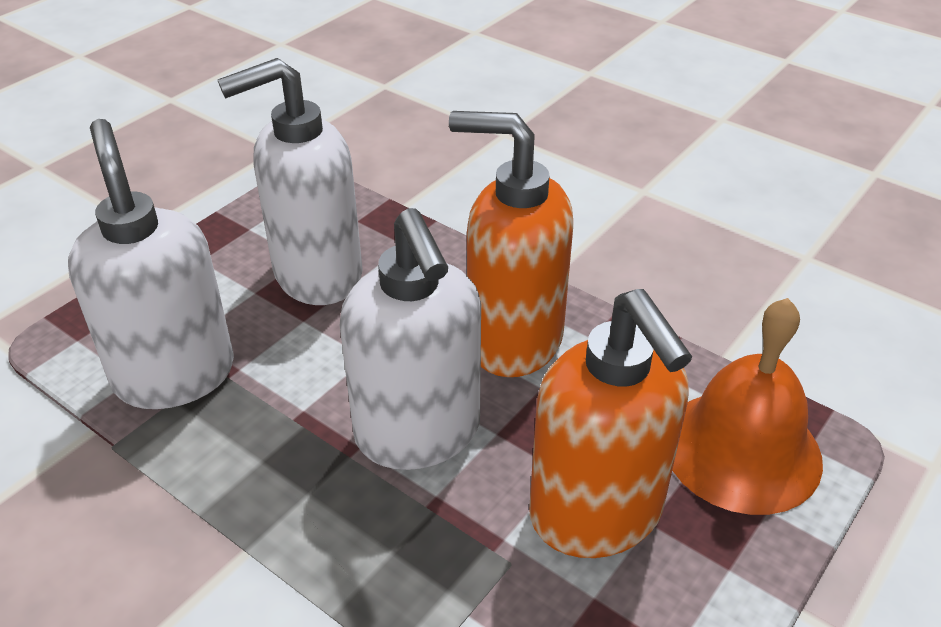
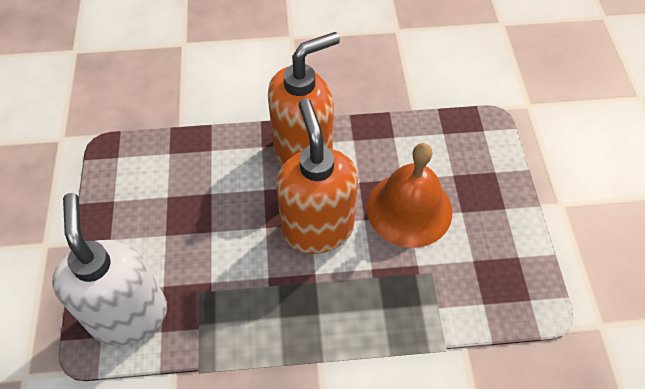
white soap dispenser: [68,119,234,409] [218,58,363,305] [340,208,481,470] = 3 -> [52,193,167,345] = 1

